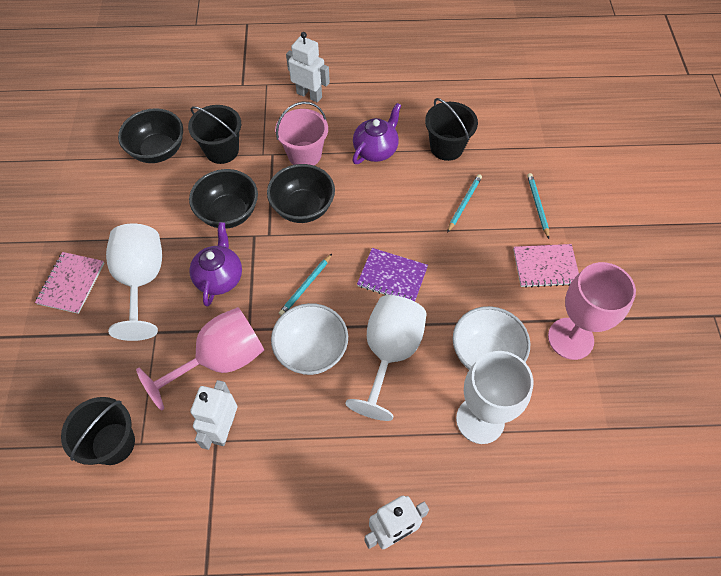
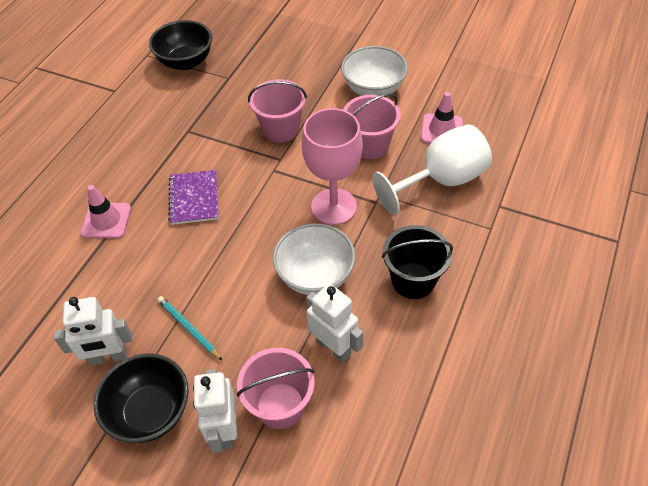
black bowl: [118,108,183,163] [189,169,258,229] [267,164,335,223] = 3 -> [94,354,189,443] [149,20,212,70] = 2
black bucket: [61,397,135,465] [188,105,241,164] [425,98,478,161] = 3 -> [382,225,453,299] = 1
pink bucket: [275,102,328,165] = 1 -> [237,348,315,429] [248,79,307,142] [343,94,401,159] = 3
pink goblet: [136,307,264,410] [548,262,636,360] = 2 -> [302,108,363,225] = 1
pink notebook: [35,252,104,314] [513,244,579,288] = 2 -> none = 0
pink traffic cone: none = 0 -> [80,185,131,239] [421,92,463,144] = 2
purple teapot: [189,222,242,307] [352,103,402,164] = 2 -> none = 0
turquoise pencil: [279,254,332,316] [447,174,482,233] [527,173,549,239] = 3 -> [157,296,223,361] = 1
white goblet: [106,224,162,341] [346,295,427,421] [456,351,533,444] = 3 -> [372,124,492,215] = 1

